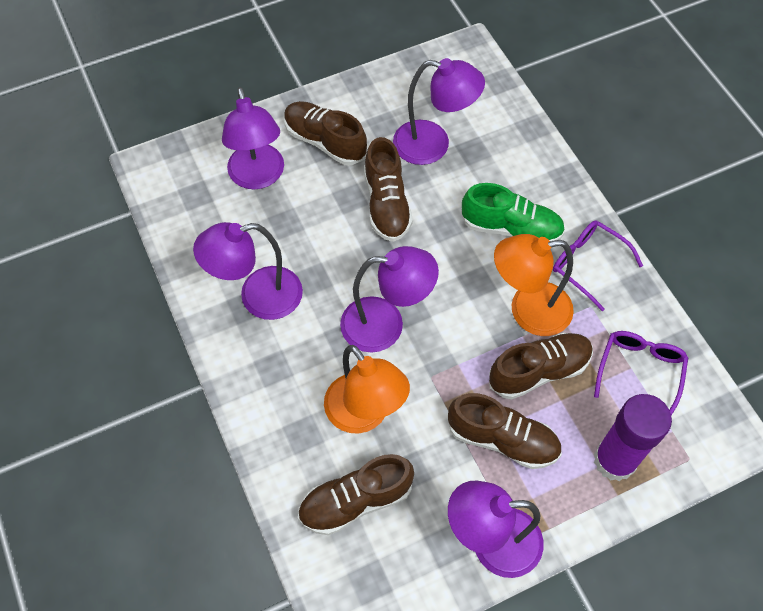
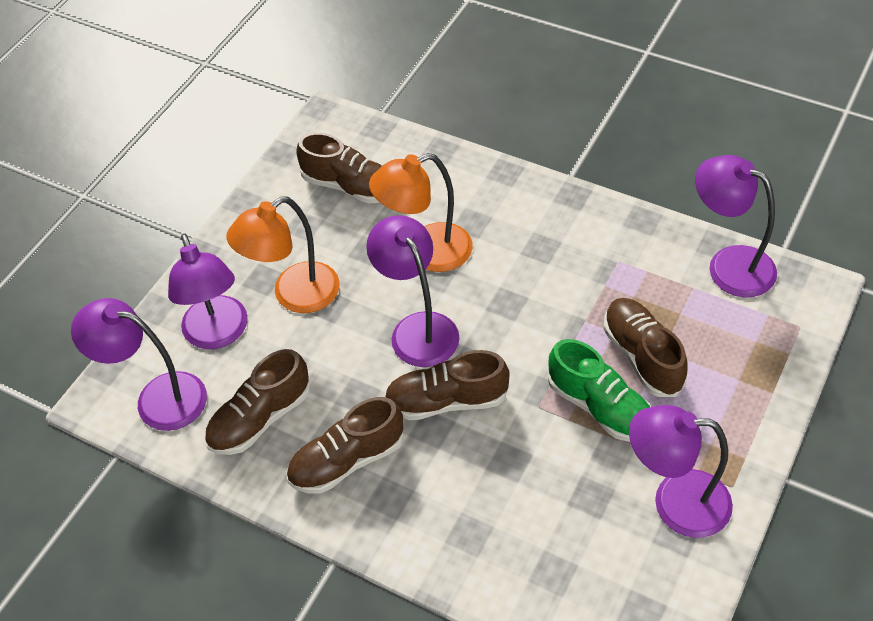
purple glasses: [553,220,643,311] [594,331,688,415] = 2 -> none = 0
purple glue stick: [594,394,672,481] = 1 -> none = 0

